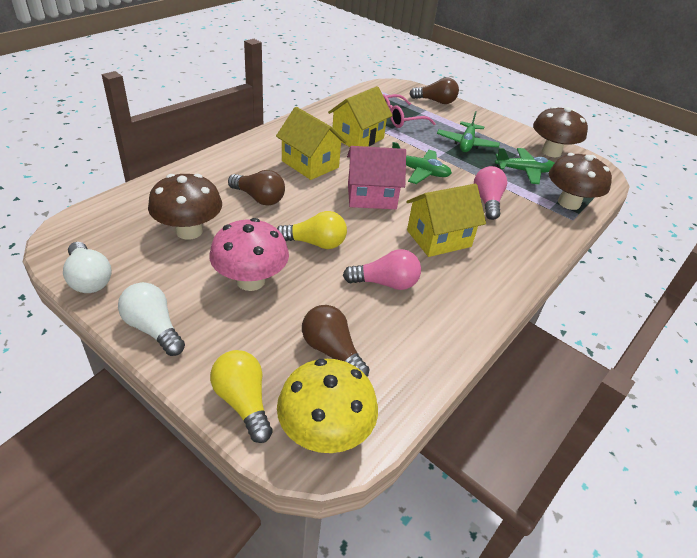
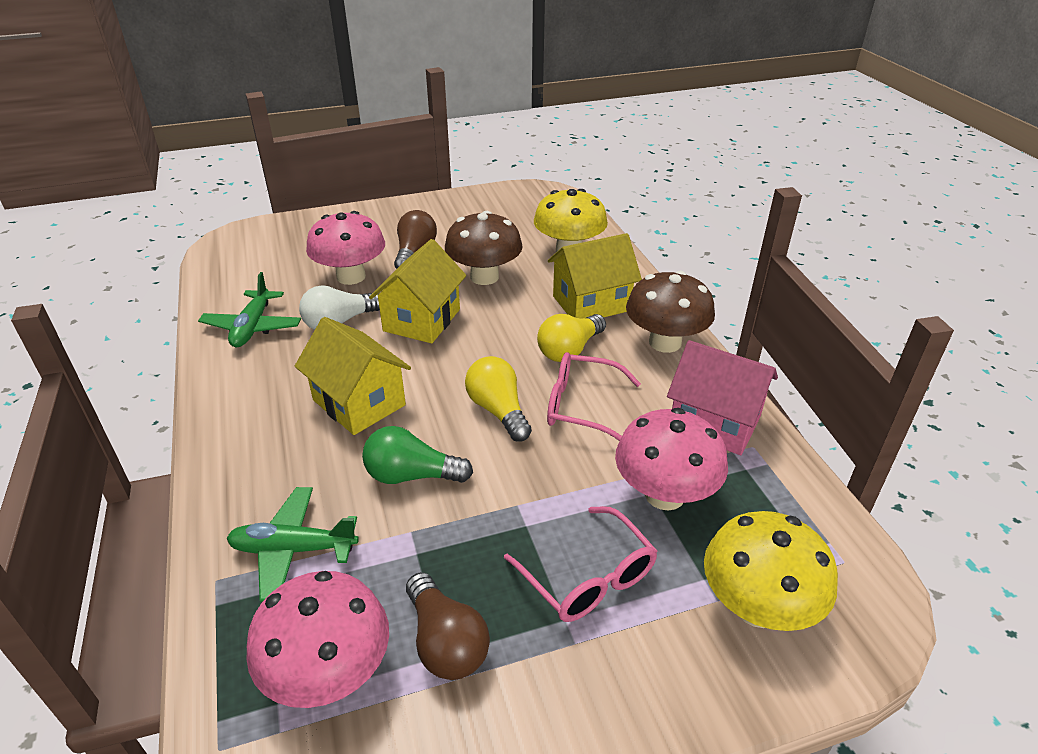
brown light bulb: [228,170,285,206] [302,305,370,377] [409,77,459,104] = 3 -> [394,210,437,269] [406,572,490,680] = 2
brown mushroom: [148,174,222,240] [533,106,588,157] [549,153,612,210] = 3 -> [445,211,522,285] [626,271,715,353] = 2
green light bulb: none = 0 -> [362,426,473,484] = 1
green plane: [392,142,452,184] [437,111,500,152] [495,148,554,184] = 3 -> [198,272,301,347] [227,487,359,602] = 2
pink glasses: [382,94,436,128] = 1 -> [504,506,657,622] [547,352,641,441] = 2
pink light bulb: [343,249,421,290] [474,166,507,220] = 2 -> none = 0
pink mushroom: [209,218,289,291] = 1 -> [246,571,389,708] [306,211,385,285] [615,408,728,510] = 3
white light bulb: [63,242,112,293] [118,282,185,356] = 2 -> [299,285,380,330] = 1
yellow mushroom: [277,359,378,453] = 1 -> [534,189,608,252] [704,511,838,631] = 2

